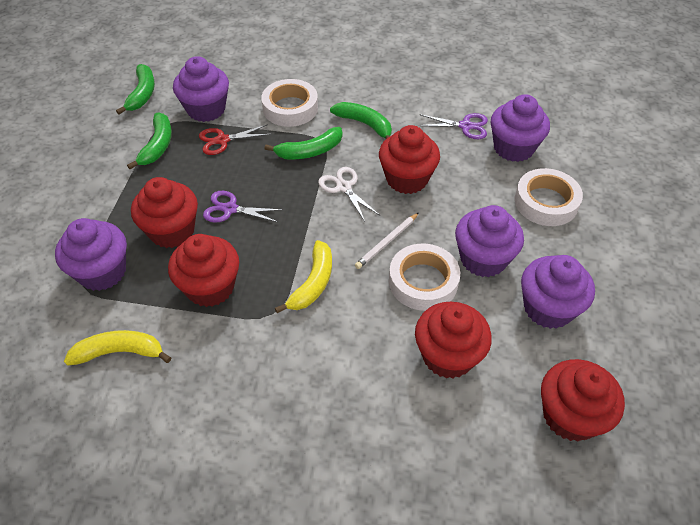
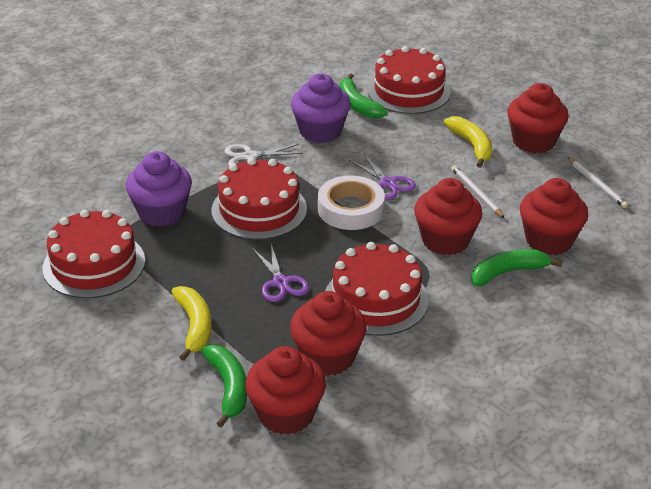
green banana: [116,64,155,114] [127,113,172,169] [264,127,342,160] [330,102,392,139] = 4 -> [202,345,247,428] [340,73,388,119] [471,249,562,287] = 3
purple cupcake: [55,218,127,291] [173,56,229,122] [455,205,524,277] [491,94,550,162] [521,255,595,329] = 5 -> [126,151,192,227] [291,73,351,143] = 2
red cake: none = 0 -> [43,210,145,298] [212,158,307,240] [325,242,429,336] [368,46,451,114] = 4
red scissors: [199,124,271,155] = 1 -> none = 0
white pencil: [355,213,419,269] = 1 -> [451,165,505,219] [568,157,628,208] = 2
white tape: [261,79,318,127] [389,243,460,311] [515,168,583,226] = 3 -> [318,176,385,230] = 1

